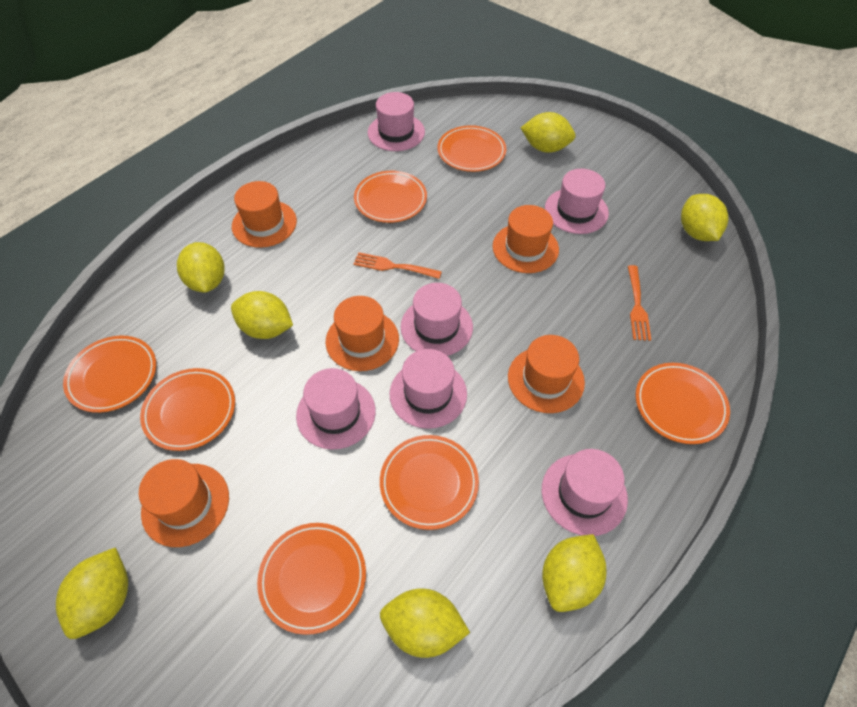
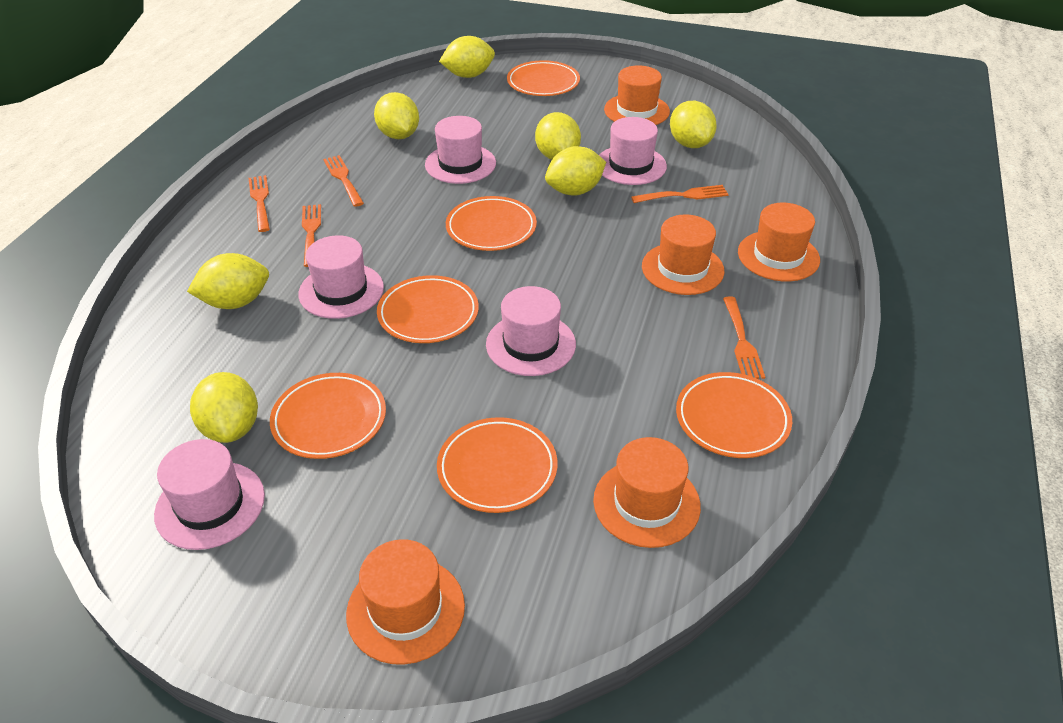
orange fork: [353,252,442,279] [628,265,651,341] = 2 -> [249,175,270,232] [302,204,321,267] [323,155,364,207] [631,185,729,203] [723,296,765,379] = 5
orange plate: [63,336,156,413] [140,368,235,451] [257,523,366,635] [354,171,427,223] [380,435,479,530] [437,125,506,172] [635,363,730,444] = 7 -> [270,373,386,459] [377,275,479,343] [437,417,558,513] [446,196,537,251] [507,60,580,96] [676,372,792,458] = 6
pink hat: [296,368,376,450] [368,92,425,151] [389,349,467,429] [401,283,473,356] [542,449,628,536] [545,169,609,234] = 6 -> [154,439,265,550] [298,235,384,319] [425,116,496,184] [486,286,576,376] [599,117,667,185] = 5

